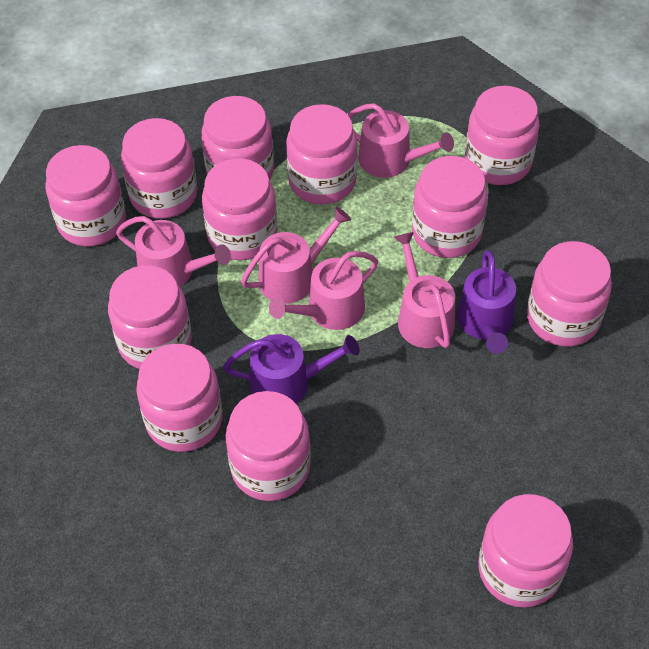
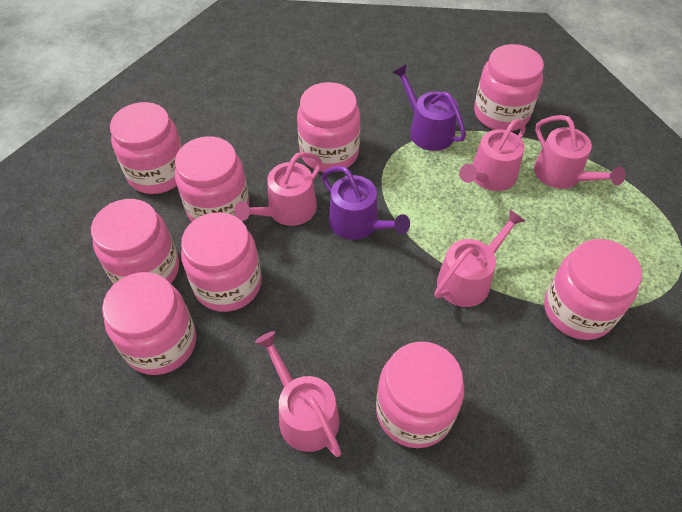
pink jar: [45,145,126,247] [108,265,192,369] [121,118,197,219] [136,344,223,452] [201,96,274,180] [202,158,277,260] [226,391,311,501] [286,104,357,205] [412,156,488,258] [465,86,540,185] [478,494,573,608] [527,241,612,347] = 12 -> [91,199,179,285] [102,272,196,375] [110,102,182,194] [175,136,249,222] [181,212,262,312] [297,82,360,173] [376,342,464,448] [474,44,544,131] [544,239,642,340] = 9

